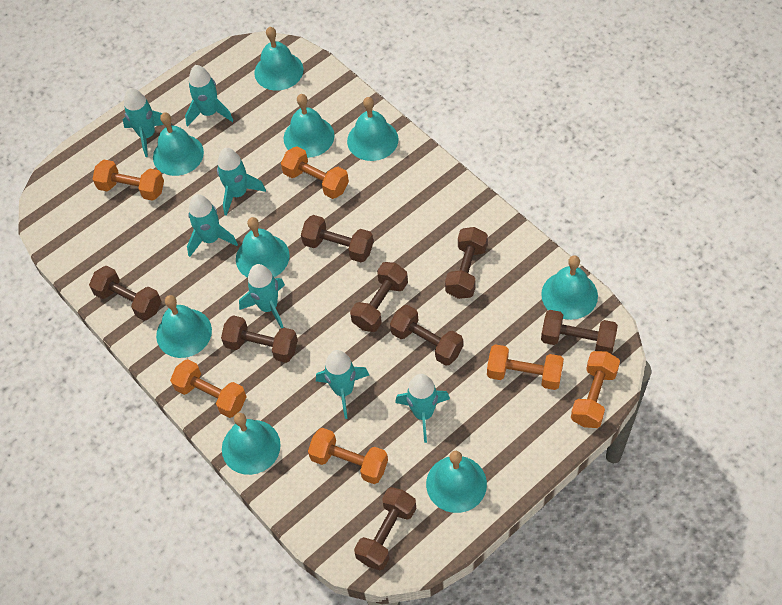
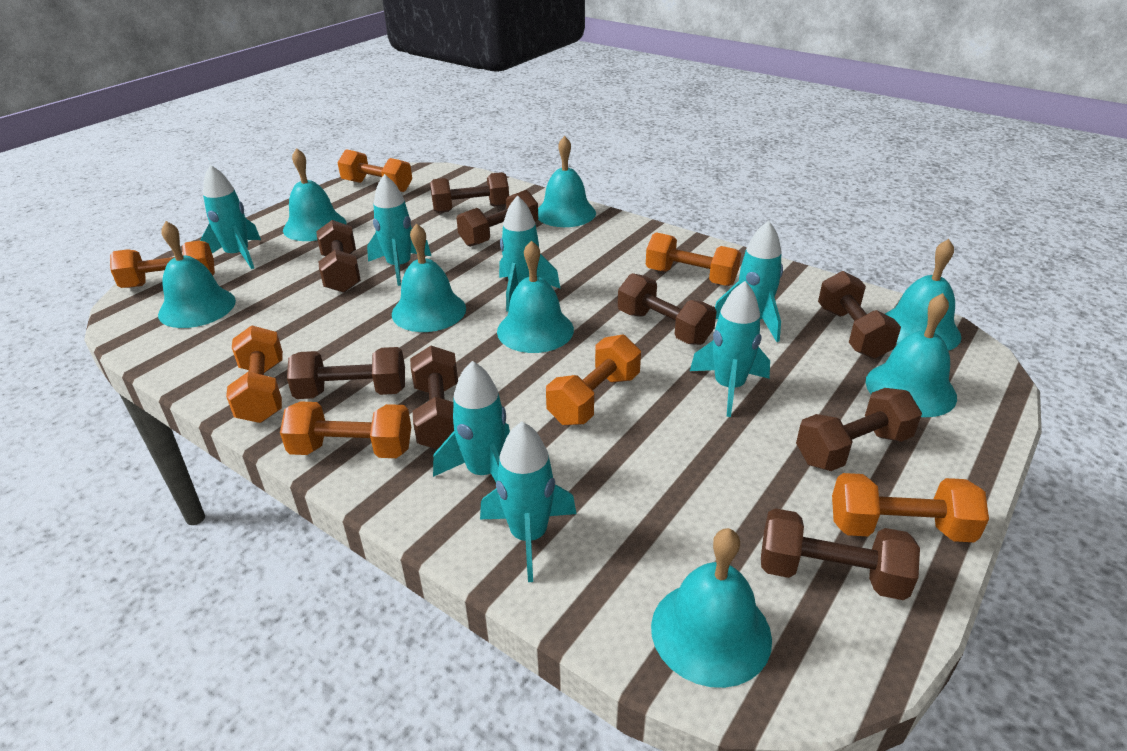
brown dumbbell: [89,266,162,321] [221,315,298,363] [301,215,373,262] [350,262,408,332] [354,487,416,570] [390,305,463,366] [445,227,488,299] [541,310,618,354] = 8 -> [287,347,405,399] [316,220,361,293] [410,346,458,449] [430,172,509,213] [456,190,538,247] [618,273,717,345] [761,508,920,600] [796,388,922,471] [818,271,901,359] = 9
orange dumbbell: [93,160,164,201] [170,359,247,418] [281,146,349,199] [308,428,388,484] [487,344,564,390] [571,351,620,428] = 6 -> [110,241,215,288] [226,325,283,423] [280,402,411,458] [337,149,412,192] [546,334,641,425] [646,232,741,286] [832,473,989,543] = 7
turquoise bell: [153,112,204,176] [156,295,212,358] [222,413,281,475] [236,217,290,278] [254,27,303,91] [284,94,334,158] [347,97,398,161] [426,451,487,513] [541,255,598,320] = 9 -> [158,221,236,328] [283,148,346,241] [392,223,466,332] [497,240,574,353] [538,136,596,227] [651,528,772,688] [866,293,957,417] [885,239,961,351] = 8

